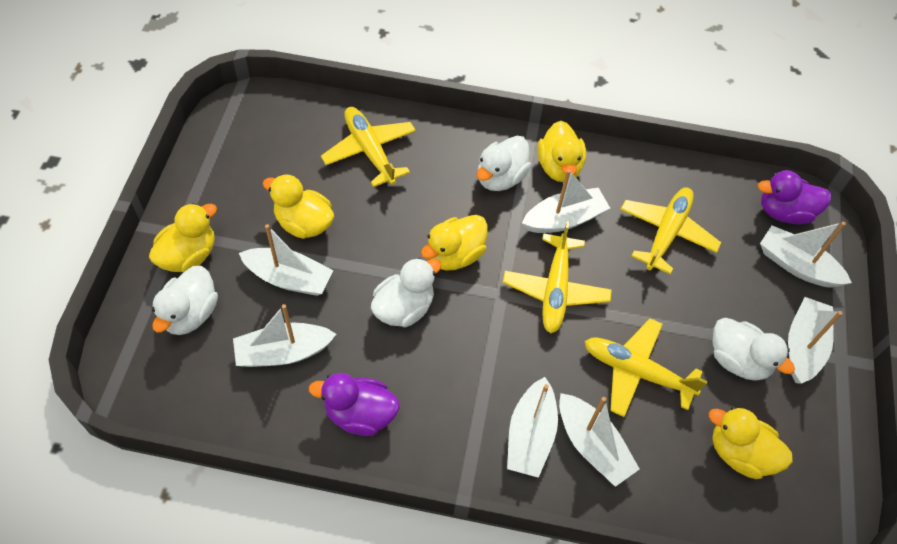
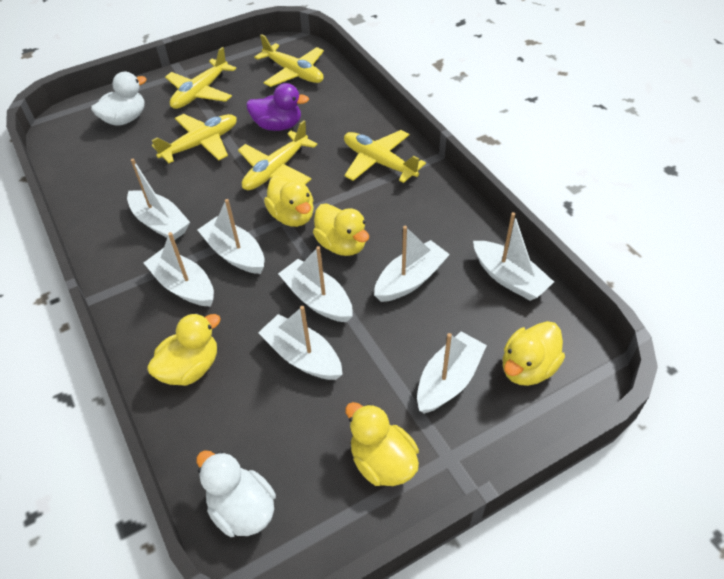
purple duck: [309,373,400,436] [758,170,832,224] = 2 -> [246,83,309,131] = 1
white boat: [233,304,336,367] [239,224,333,296] [507,377,558,478] [522,169,610,233] [559,393,640,487] [760,222,852,287] [788,297,843,384] = 7 -> [127,159,190,240] [144,232,214,306] [197,199,264,274] [258,306,343,380] [278,246,352,322] [374,226,450,302] [417,331,487,414] [473,212,554,301] = 8
white duck: [152,266,218,335] [371,258,442,327] [477,136,531,191] [712,318,795,381] = 4 -> [91,72,147,126] [197,450,276,537] = 2
yellow plane: [321,107,416,187] [503,221,612,333] [584,318,708,417] [620,187,721,275] = 4 -> [151,114,237,163] [165,47,236,109] [238,120,317,190] [254,34,324,87] [344,130,426,183] = 5

